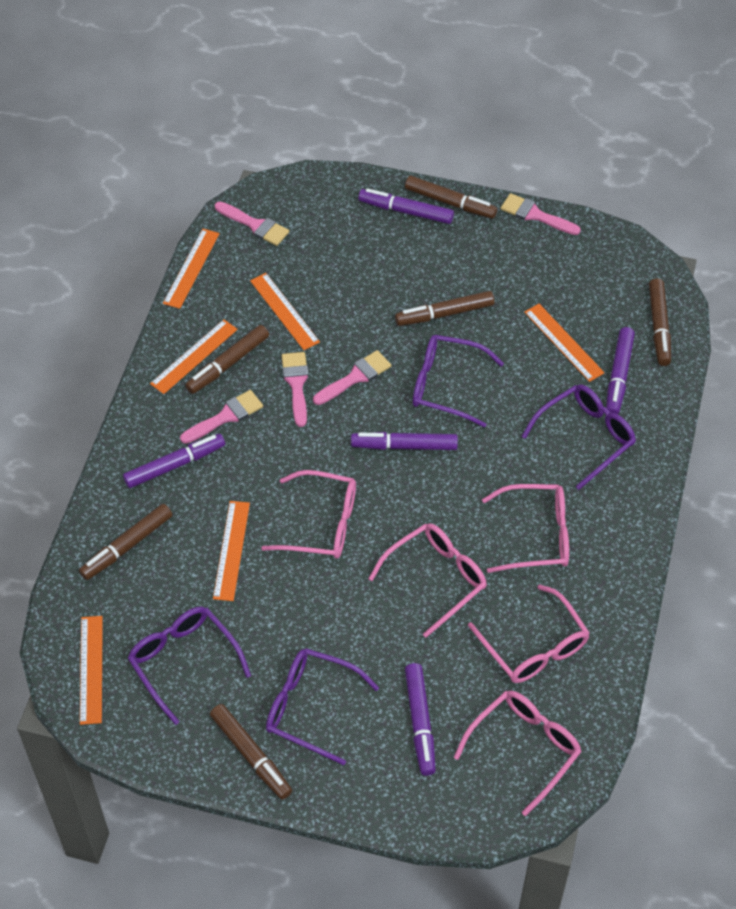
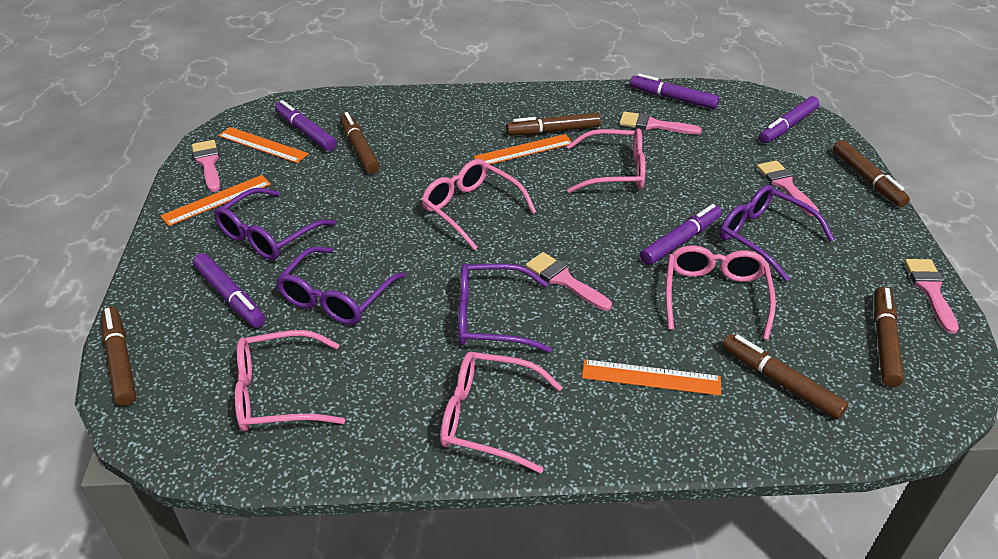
orange ruler: [80,616,103,725] [150,319,238,394] [163,229,220,309] [213,501,250,601] [250,273,320,350] [524,304,605,382] = 6 -> [161,175,271,226] [218,127,309,163] [473,134,572,164] [582,359,721,396] = 4

